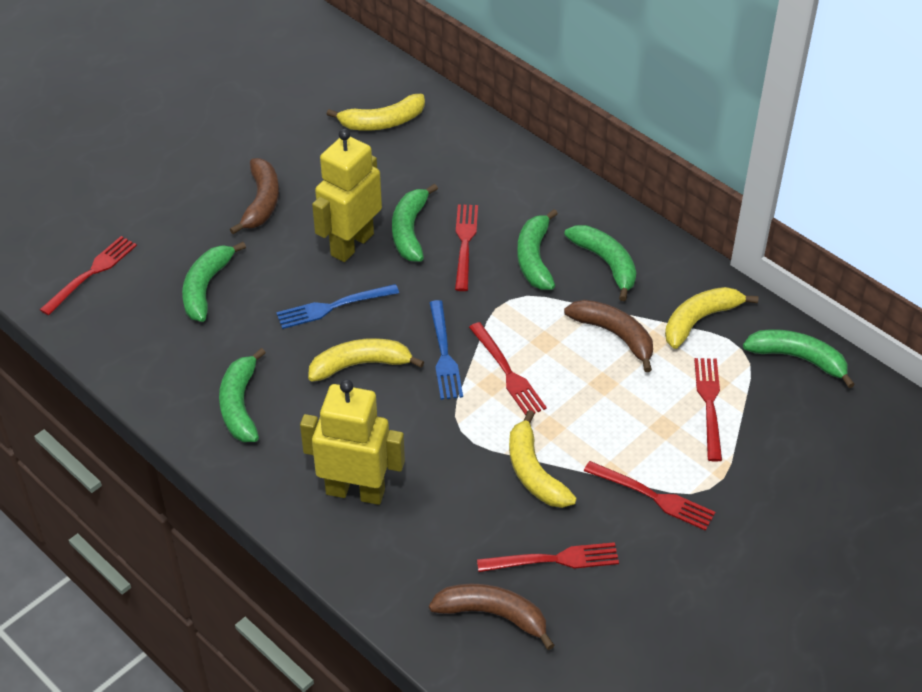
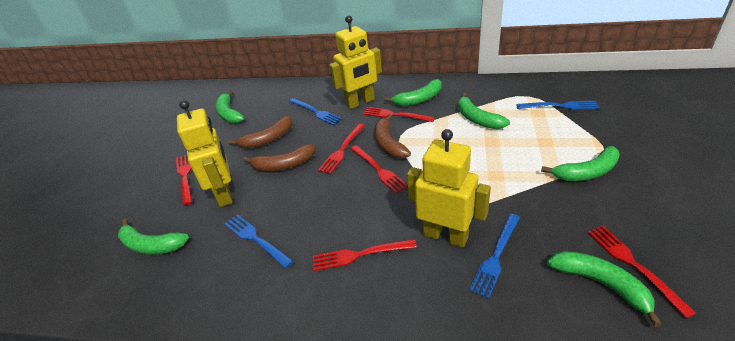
blue fork: [276,284,399,329] [429,300,463,400] = 2 -> [225,214,293,269] [289,98,342,125] [469,214,520,299] [516,101,599,110] = 4
yellow banana: [308,338,424,382] [327,94,425,131] [509,410,577,508] [665,287,758,349] = 4 -> none = 0
yellow robot: [300,379,405,505] [312,129,382,262] = 2 -> [177,100,233,207] [329,15,382,109] [407,129,491,248] = 3

